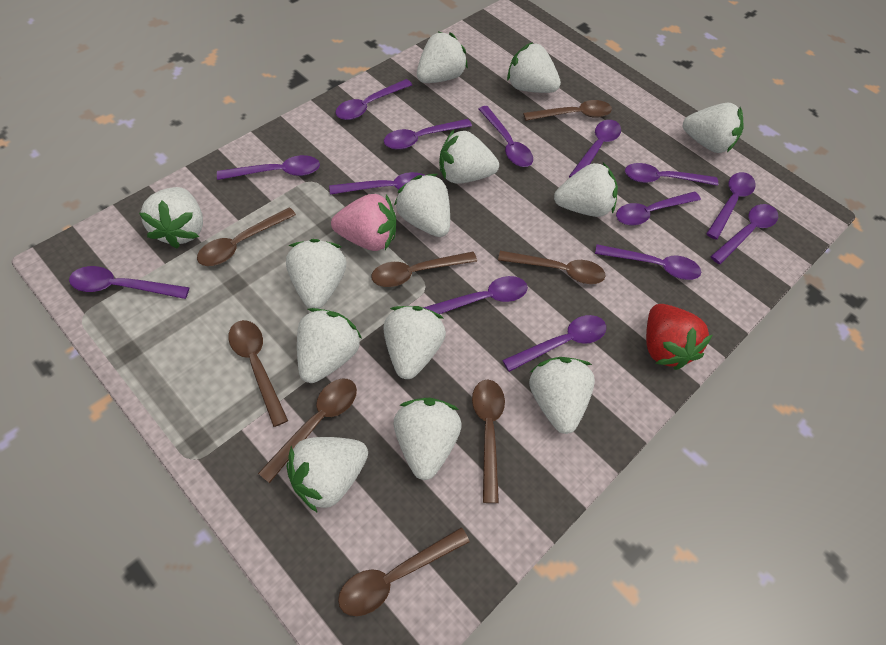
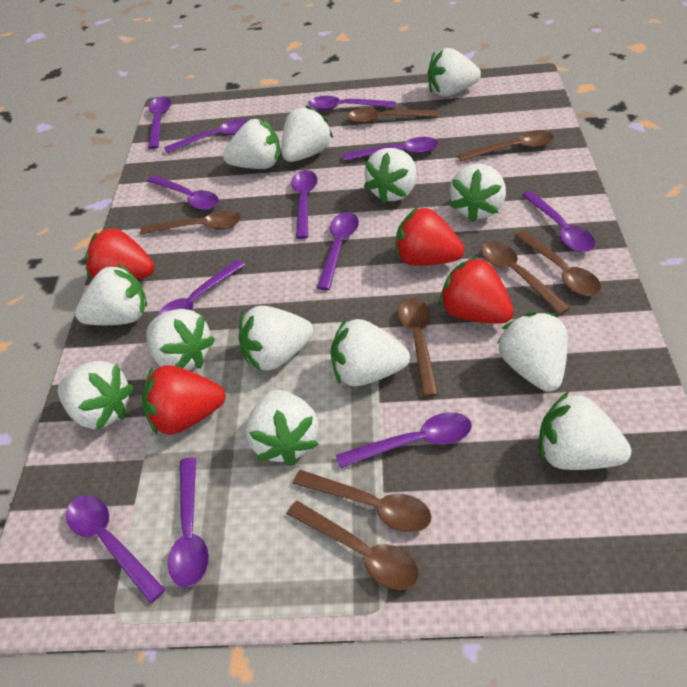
pink strawberry: [331,194,396,251] = 1 -> none = 0
purple spoon: [69,266,189,299] [217,155,320,180] [329,172,425,195] [335,79,412,120] [384,119,472,150] [423,276,528,314] [479,106,533,167] [502,315,606,372] [569,120,621,177] [595,244,701,280] [616,192,701,225] [625,163,718,186] [706,172,755,240] [710,204,778,264] = 14 -> [66,495,165,603] [147,175,219,210] [148,97,171,149] [157,260,245,317] [164,119,249,153] [168,457,209,587] [291,170,318,239] [308,96,396,110] [317,212,359,290] [336,412,472,468] [343,137,439,161] [522,191,595,252] = 12
red strawberry: [646,304,713,370] = 1 -> [85,227,154,280] [142,365,226,435] [395,207,464,266] [439,256,514,324] = 4

